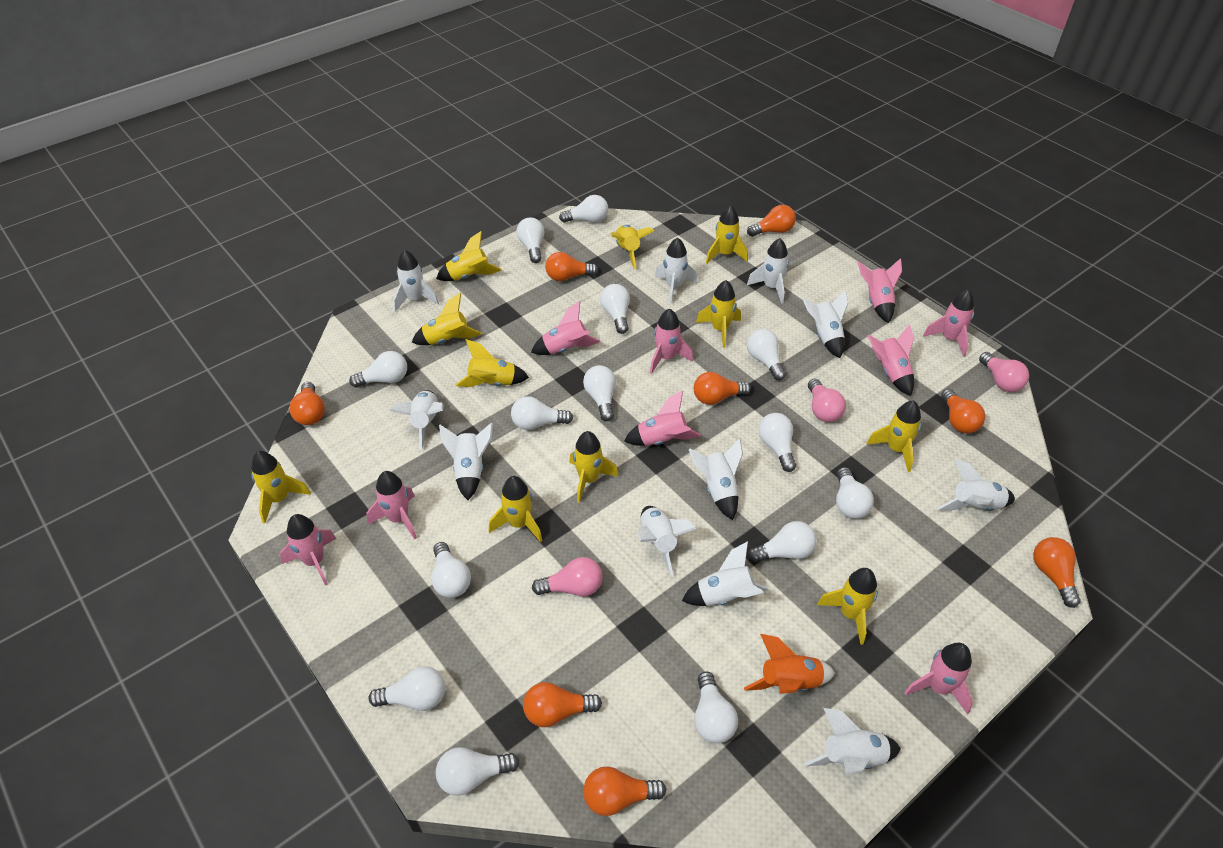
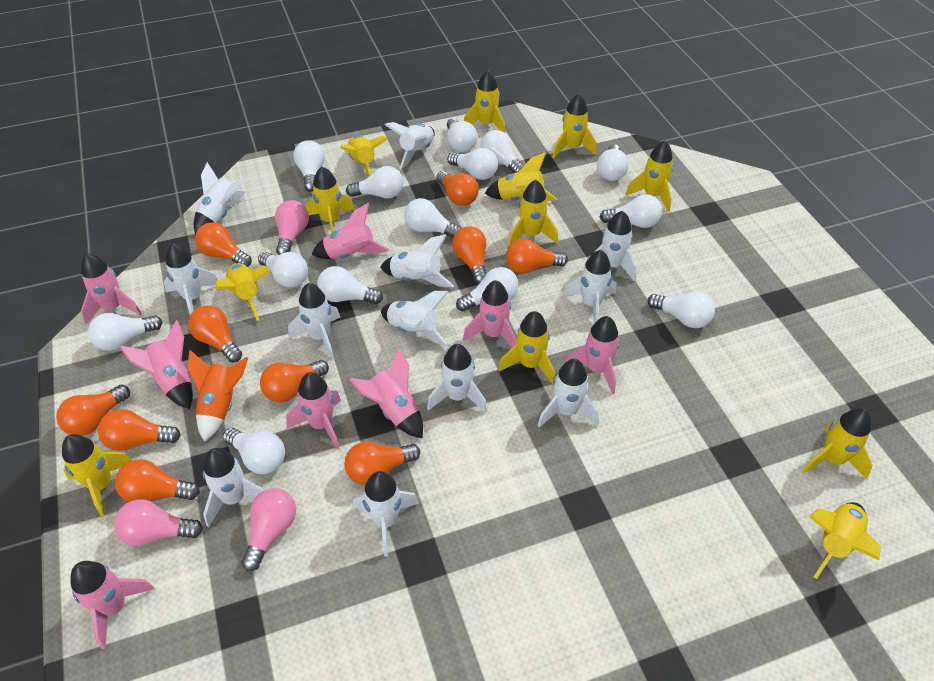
orange light bulb: [289,382,325,425] [523,682,602,727] [545,252,598,281] [583,767,666,816] [694,372,751,405] [747,205,796,237] [941,389,985,433] [1033,537,1081,608] = 8 -> [56,385,130,436] [98,409,181,451] [115,459,200,502] [188,306,242,363] [195,223,252,267] [260,360,329,402] [345,442,420,485] [436,171,479,206] [452,226,487,284] [506,239,568,274] = 10
pink rocket: [280,514,337,586] [366,471,417,539] [531,301,600,355] [624,391,701,446] [650,308,693,374] [857,258,902,323] [868,324,914,396] [904,643,973,715] [923,289,974,357] = 9 -> [71,561,155,649] [81,253,142,324] [120,320,193,409] [286,372,341,450] [312,203,389,259] [349,348,423,438] [463,280,517,348] [565,316,620,394] = 8
white rocket: [390,390,444,450] [393,250,439,312] [439,422,493,500] [637,506,696,575] [655,237,698,303] [682,541,769,606] [689,438,743,520] [747,238,789,304] [802,290,848,358] [804,708,901,775] [937,459,1015,511] = 11 -> [164,243,219,316] [194,162,246,234] [203,448,265,527] [288,283,340,359] [353,471,419,557] [380,234,454,287] [381,291,449,347] [385,122,435,169] [427,344,487,413] [538,359,599,427] [563,250,617,324] [587,211,637,282] = 12
yellow rocket: [251,451,311,524] [412,293,482,345] [436,231,502,281] [456,339,529,387] [489,476,542,542] [569,431,619,503] [611,225,654,269] [696,280,741,348] [706,205,748,263] [817,568,878,645] [867,401,921,472] = 11 -> [62,434,132,517] [216,263,271,321] [305,166,355,233] [341,135,388,177] [464,70,505,133] [485,152,557,201] [498,311,555,384] [508,180,558,246] [552,94,597,158] [625,140,673,212] [802,408,873,479] [809,502,881,579] = 12

